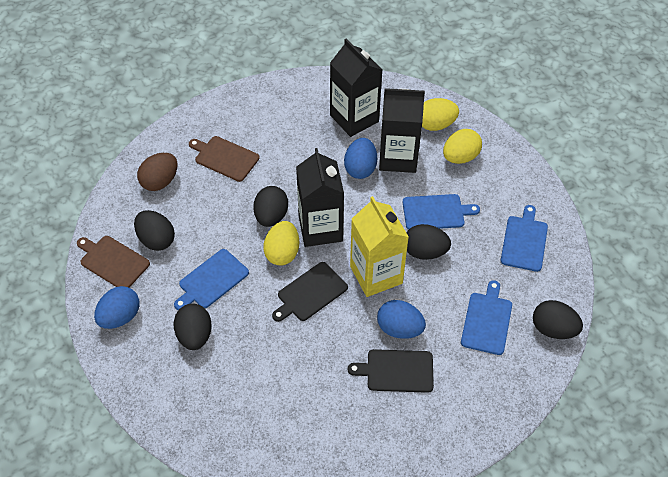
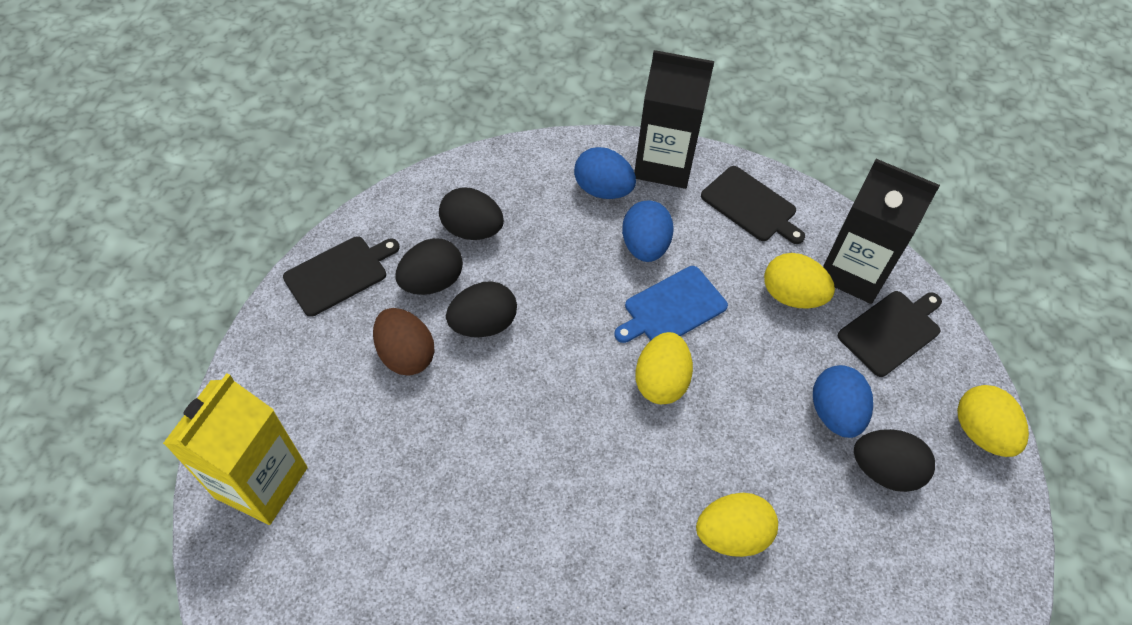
black carton: [296,148,344,247] [330,38,382,137] [379,88,425,173] = 3 -> [634,50,714,189] [823,159,940,304] = 2
black cutting board: [272,262,348,322] [348,349,434,393] = 2 -> [283,236,400,317] [701,166,805,244] [838,291,942,377] = 3
black egg: [134,210,175,251] [173,304,212,350] [253,186,288,227] [407,224,451,260] [533,300,583,339] = 5 -> [396,238,463,295] [439,187,504,240] [446,281,517,337] [854,429,935,492] = 4
blue cutting board: [174,249,249,310] [403,194,480,230] [461,280,512,355] [501,205,548,272] = 4 -> [615,266,728,343] = 1
brown cutting board: [77,236,150,288] [189,136,260,182] = 2 -> none = 0
yellow egg: [263,221,299,265] [422,98,459,131] [443,129,482,164] = 3 -> [635,332,693,404] [696,493,778,557] [764,253,835,309] [957,385,1029,457] = 4

